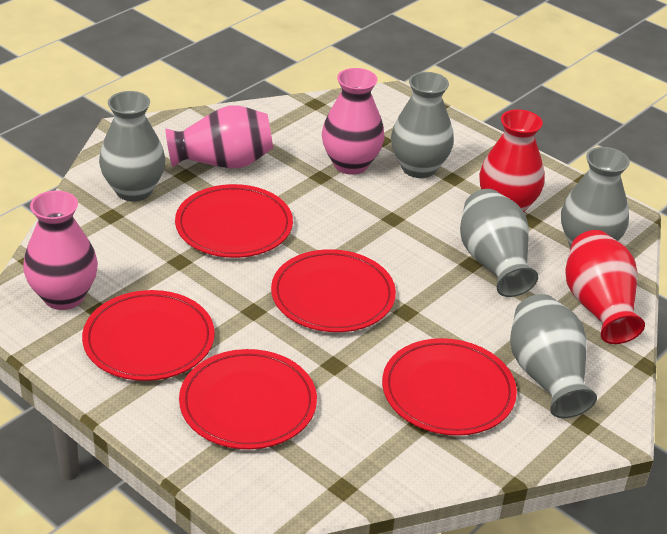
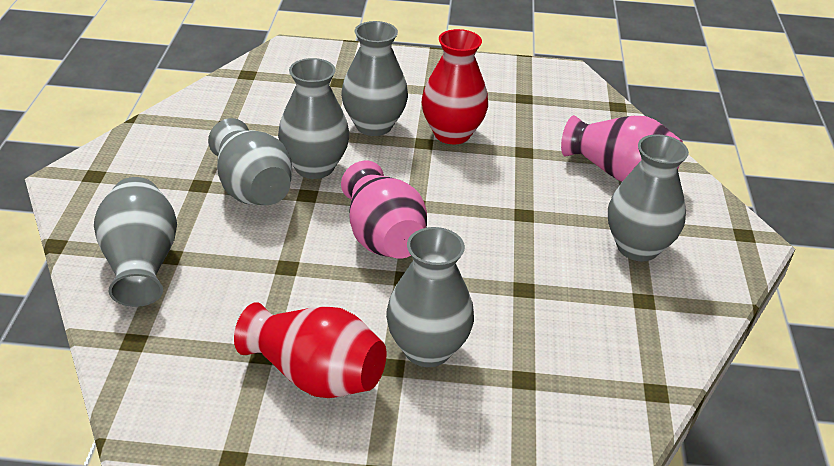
grey vase: [99,91,166,202] [391,72,454,178] [460,189,538,297] [510,294,597,418] [561,147,630,248] = 5 -> [94,177,177,307] [208,118,292,205] [278,58,350,179] [341,21,408,136] [386,227,474,367] [608,134,689,261] = 6
pink vase: [23,190,98,310] [165,105,273,168] [322,68,385,175] = 3 -> [341,160,427,259] [561,115,683,182] = 2
red plate: [82,290,215,381] [175,184,293,258] [179,349,317,449] [271,249,396,332] [382,338,517,436] = 5 -> none = 0

